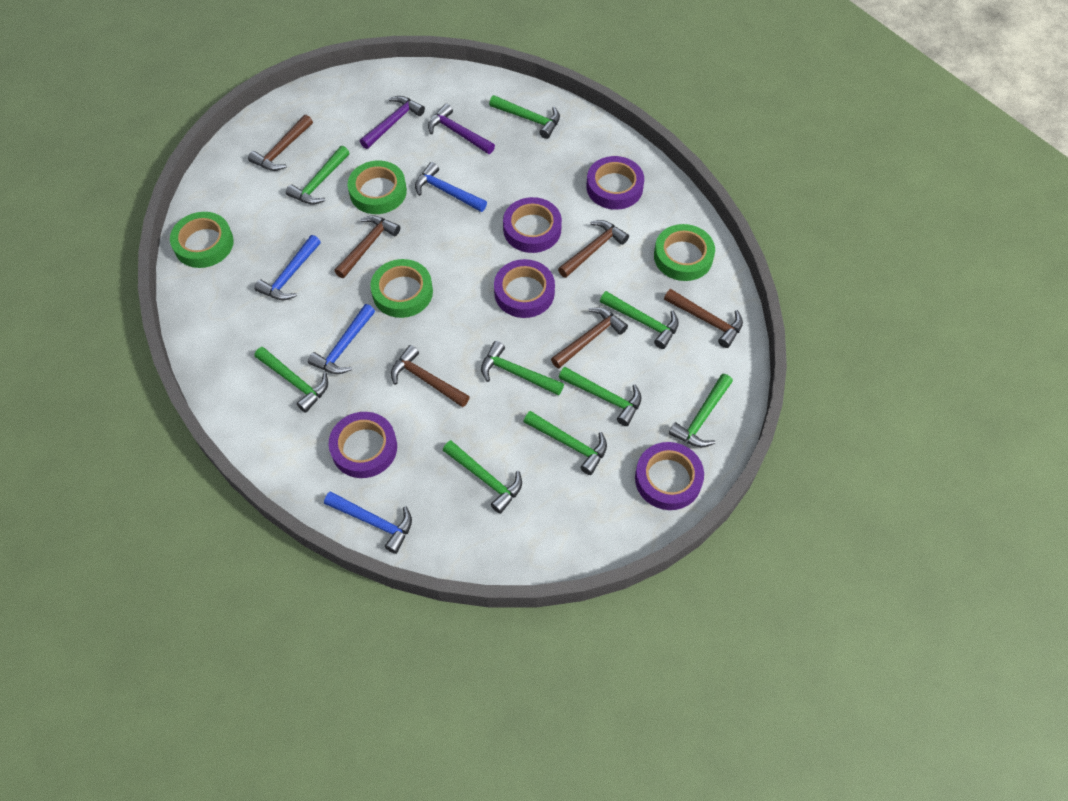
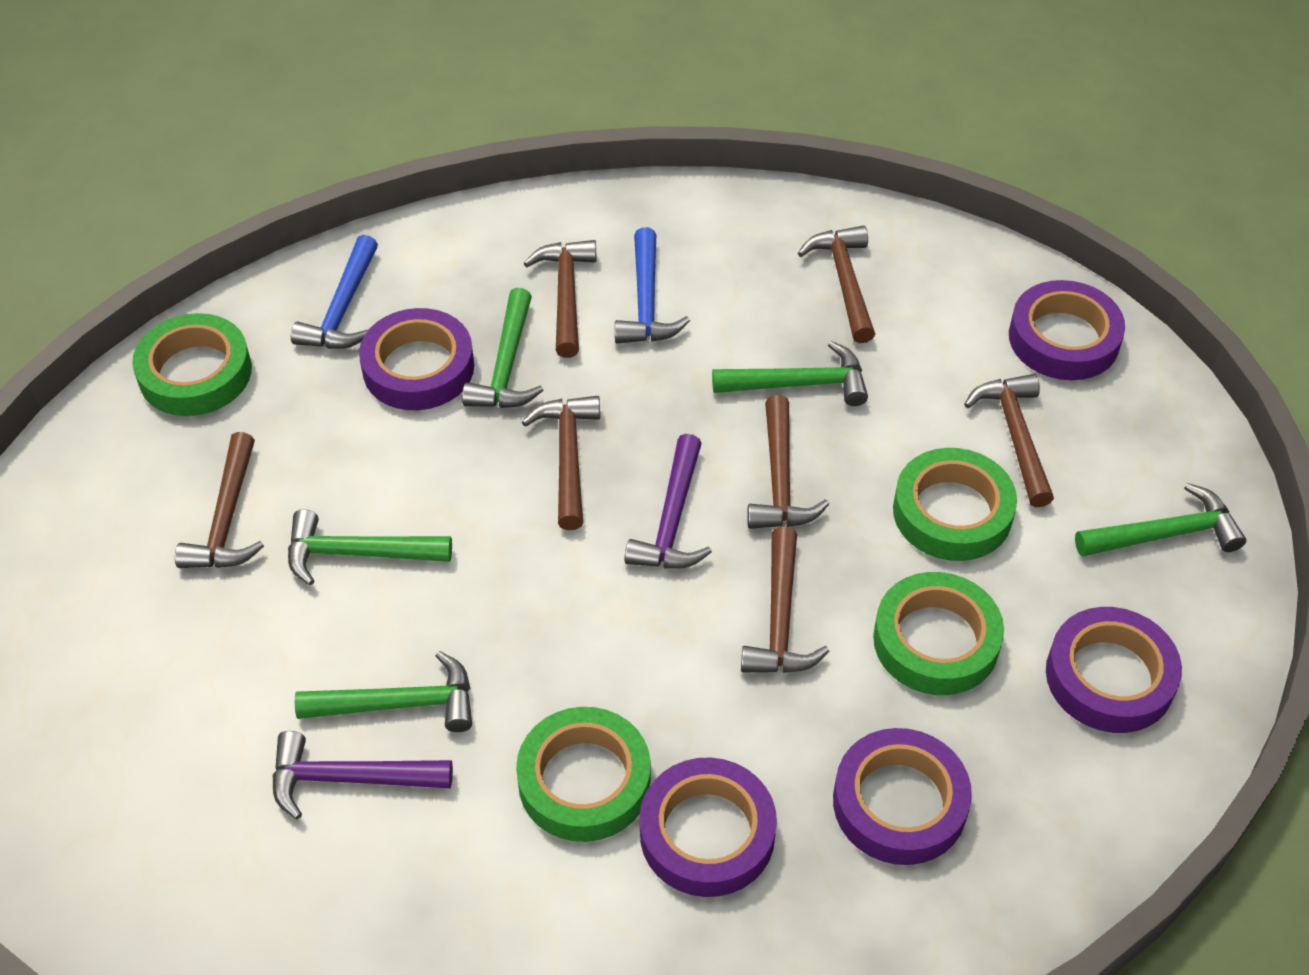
blue hammer: [254,235,321,300] [308,304,375,374] [324,491,412,554] [415,162,487,212] = 4 -> [291,235,378,349] [615,227,690,344] = 2
brown hammer: [248,115,313,171] [334,215,400,278] [391,345,470,407] [551,307,628,369] [558,220,629,278] [664,289,743,348] = 6 -> [175,432,264,568] [522,396,600,530] [524,240,597,358] [741,527,829,673] [747,395,829,529] [798,225,875,343] [964,374,1054,507] = 7
green hammer: [255,347,328,413] [286,146,350,205] [443,440,522,514] [481,341,564,396] [489,95,560,139] [523,411,607,475] [559,367,642,426] [600,291,679,349] [669,374,733,448] = 9 -> [288,509,452,585] [295,651,472,732] [462,288,544,408] [712,341,868,406] [1075,483,1246,557] = 5

